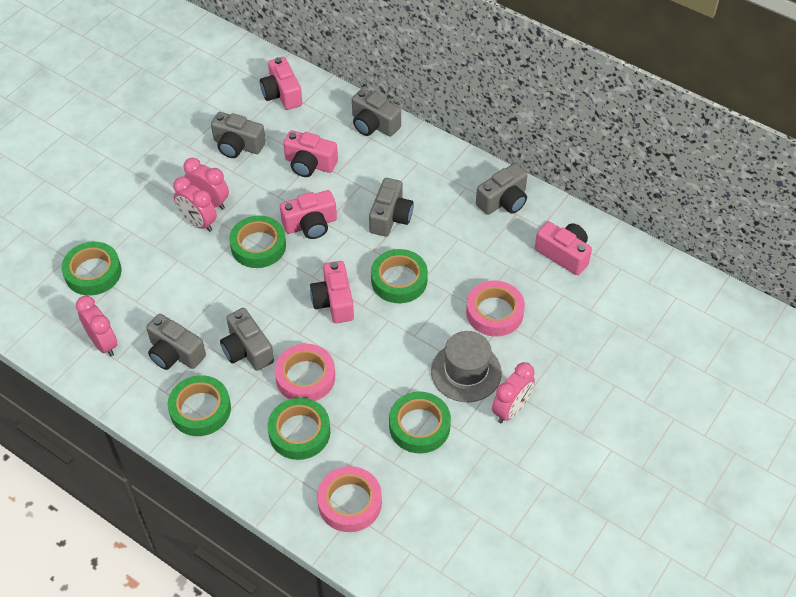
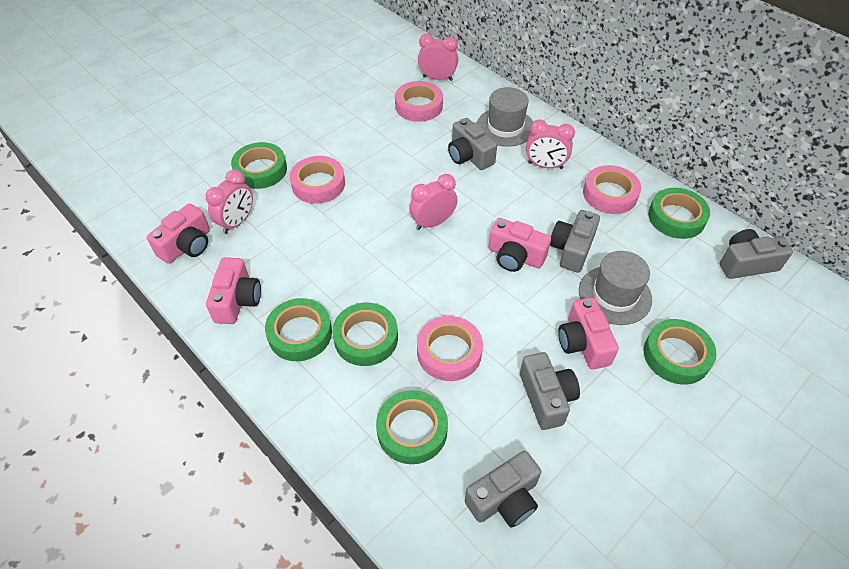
grey camera: [146,314,206,370] [211,112,266,158] [220,308,274,371] [352,88,401,137] [369,178,414,236] [476,163,528,215] = 6 -> [448,118,497,170] [465,451,541,527] [520,352,580,430] [550,210,600,272] [720,229,793,279] = 5
grey hat: [431,331,502,402] = 1 -> [477,87,533,147] [579,251,652,325] = 2
pink camera: [260,57,303,110] [280,190,337,239] [283,130,338,177] [310,261,354,323] [535,221,592,275] = 5 -> [147,203,210,264] [206,257,261,324] [488,218,551,272] [558,297,619,369] = 4
pink tape: [275,344,335,401] [317,466,382,532] [466,280,525,337] = 3 -> [290,156,345,204] [395,81,443,122] [417,316,483,381] [583,165,641,214] = 4

